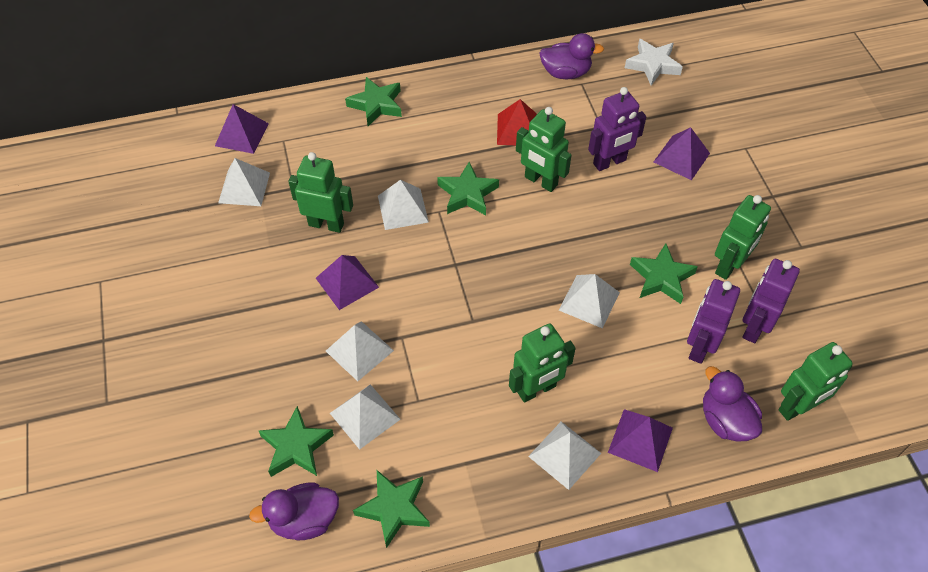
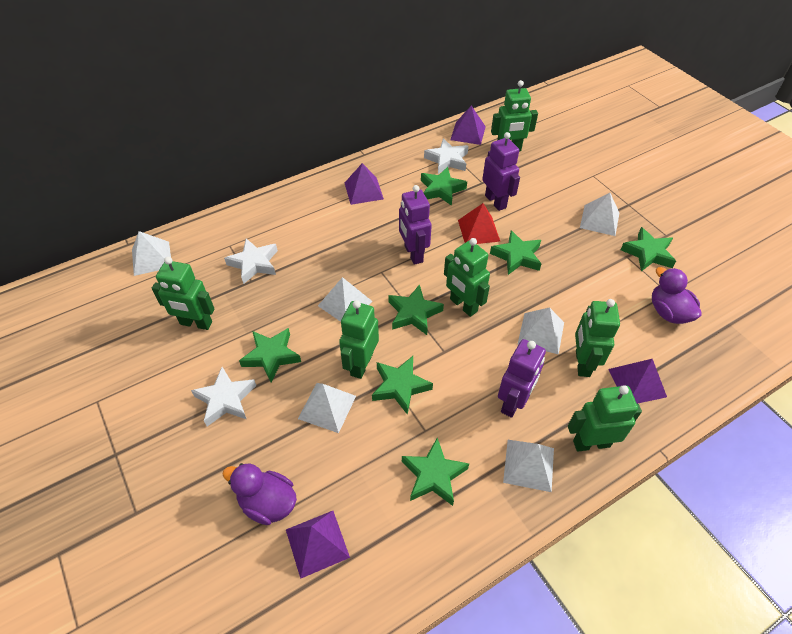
green robot: [288,152,353,233] [509,323,576,403] [516,107,572,192] [715,195,771,280] [779,342,853,421] = 5 -> [152,257,214,330] [339,300,379,379] [444,238,490,317] [491,80,538,151] [568,385,642,452] [575,299,620,377] = 6
green star: [259,406,334,477] [345,77,402,126] [353,470,430,549] [437,162,499,215] [630,243,698,304] = 5 -> [239,328,301,382] [372,356,433,415] [388,284,444,335] [402,438,469,506] [421,167,467,206] [490,230,541,275] [621,227,676,271] = 7
purple duck: [249,482,339,540] [539,33,604,79] [703,366,762,442] = 3 -> [223,463,297,525] [652,267,702,324] = 2
white star: [625,39,683,85] = 1 -> [191,367,256,426] [224,238,278,284] [424,138,469,174] = 3

